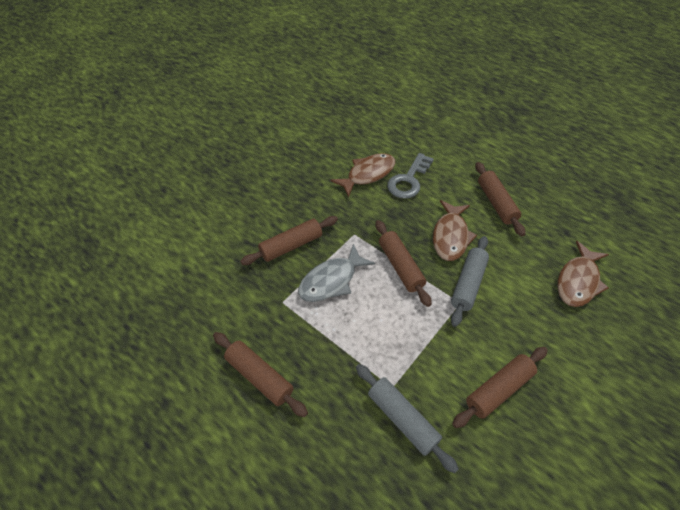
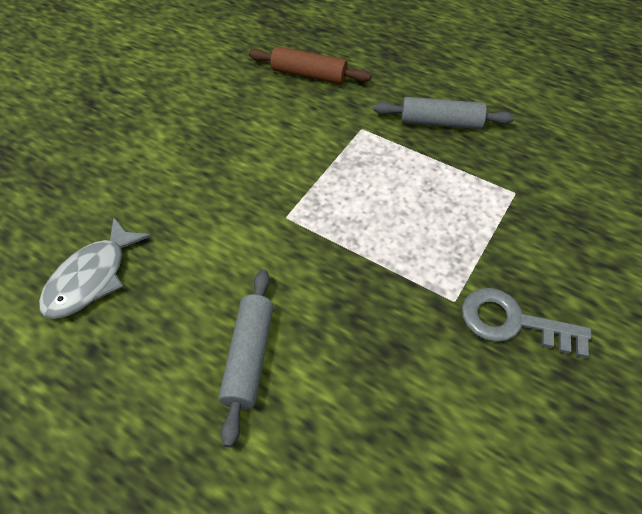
brown fish: [330,153,395,198] [433,200,477,261] [557,241,609,307] = 3 -> none = 0
brown rolling pin: [213,332,308,417] [240,216,338,265] [375,220,432,307] [452,347,548,428] [475,162,525,236] = 5 -> [249,46,371,84] = 1

